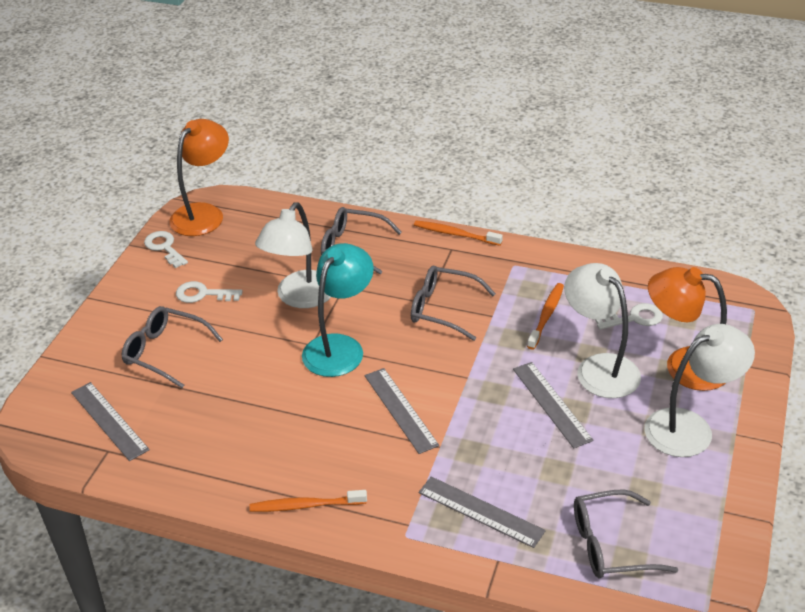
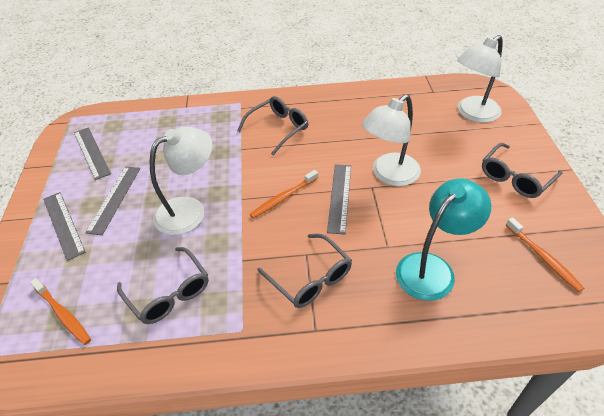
orange lamp: [169,119,229,236] [648,267,727,391] = 2 -> none = 0
white key: [144,231,188,268] [176,281,243,303] [595,303,663,330] = 3 -> none = 0

